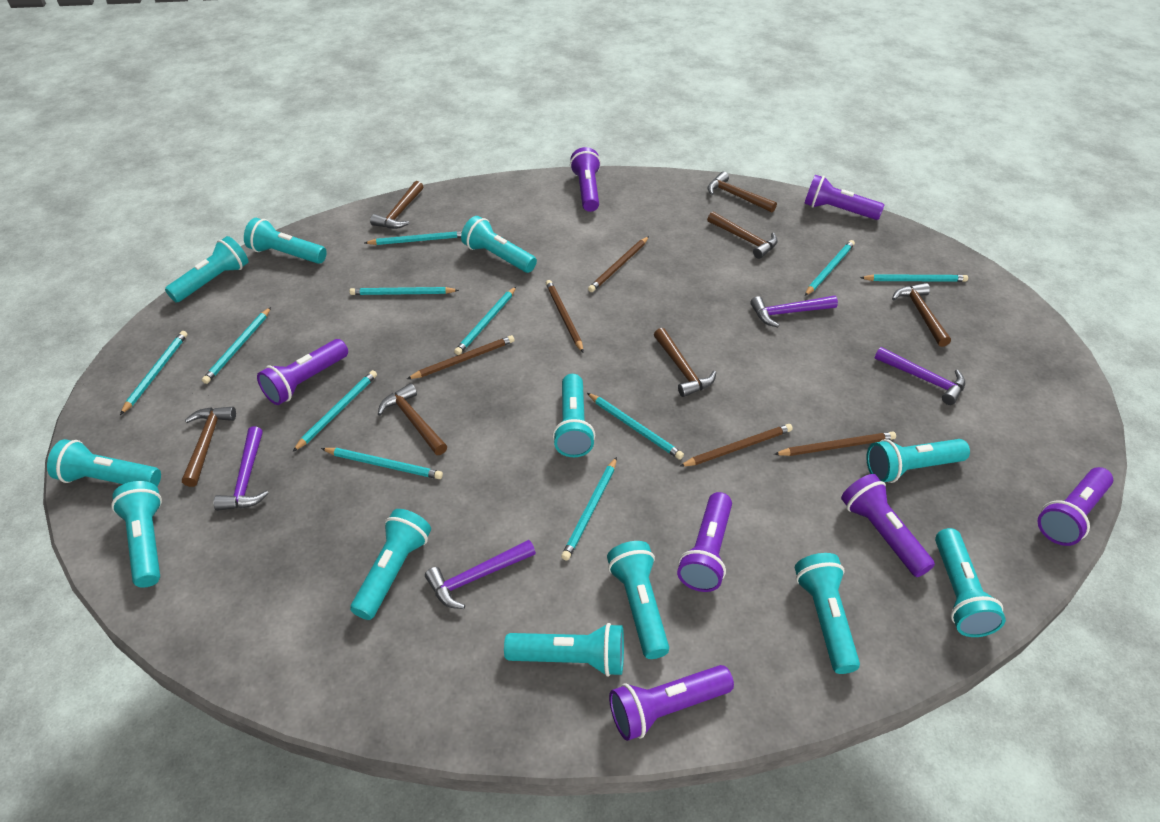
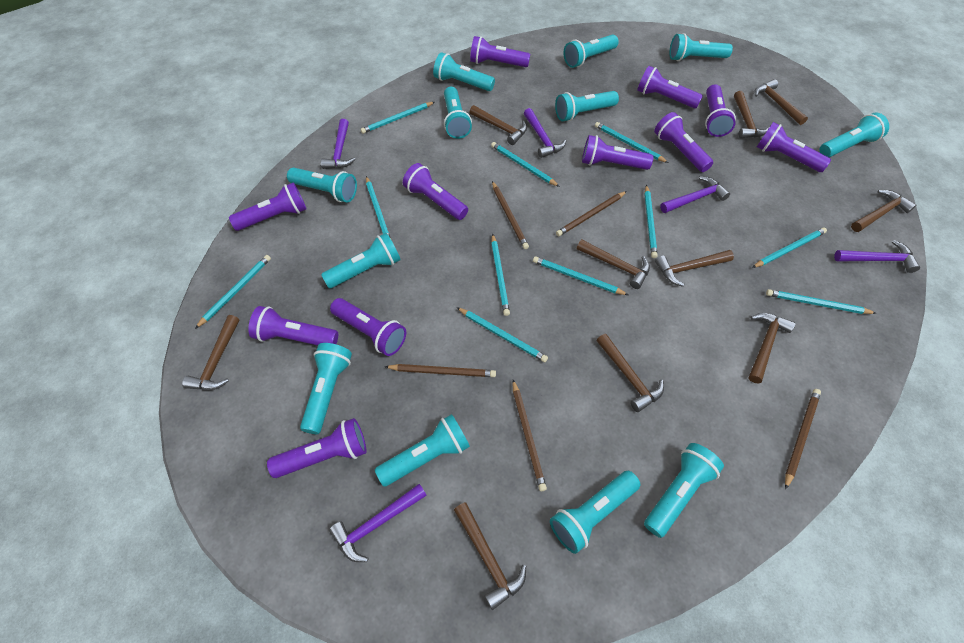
brown hammer: [182,407,236,487] [370,181,423,229] [378,383,447,455] [654,328,716,397] [707,172,777,212] [707,212,778,259] [892,283,951,347] = 7 -> [182,315,239,390] [454,502,526,610] [469,105,527,145] [577,239,650,289] [596,334,664,412] [655,250,734,287] [734,91,769,138] [749,313,796,384] [754,79,808,125] [851,190,916,232] = 10
purple flashlight: [257,339,348,405] [570,147,601,212] [609,665,734,741] [677,492,732,592] [804,175,884,220] [841,474,935,577] [1038,467,1113,546] = 7 -> [229,182,307,231] [248,306,338,345] [267,418,367,478] [330,298,406,356] [403,163,468,220] [470,36,530,67] [582,135,653,170] [637,66,703,109] [654,112,713,172] [705,84,736,137] [757,122,831,172] = 11
purple hammer: [214,426,269,511] [425,540,536,609] [750,296,838,327] [875,347,965,405] = 4 -> [321,119,356,169] [329,484,427,562] [524,108,566,158] [660,176,730,213] [834,240,920,273] = 5

